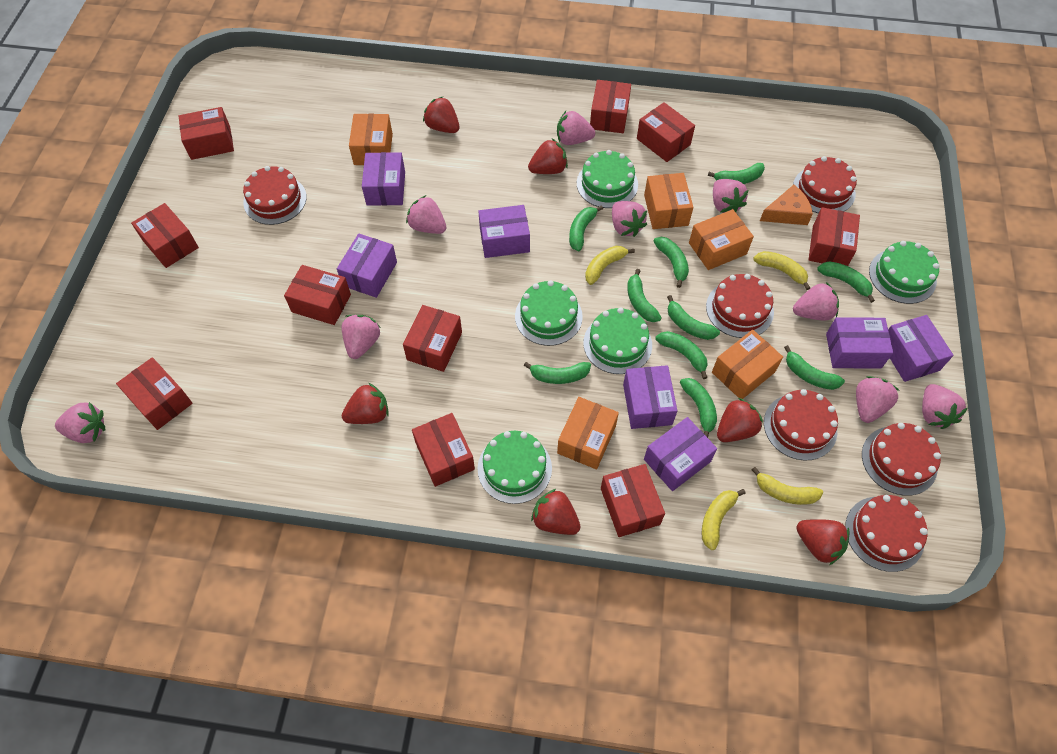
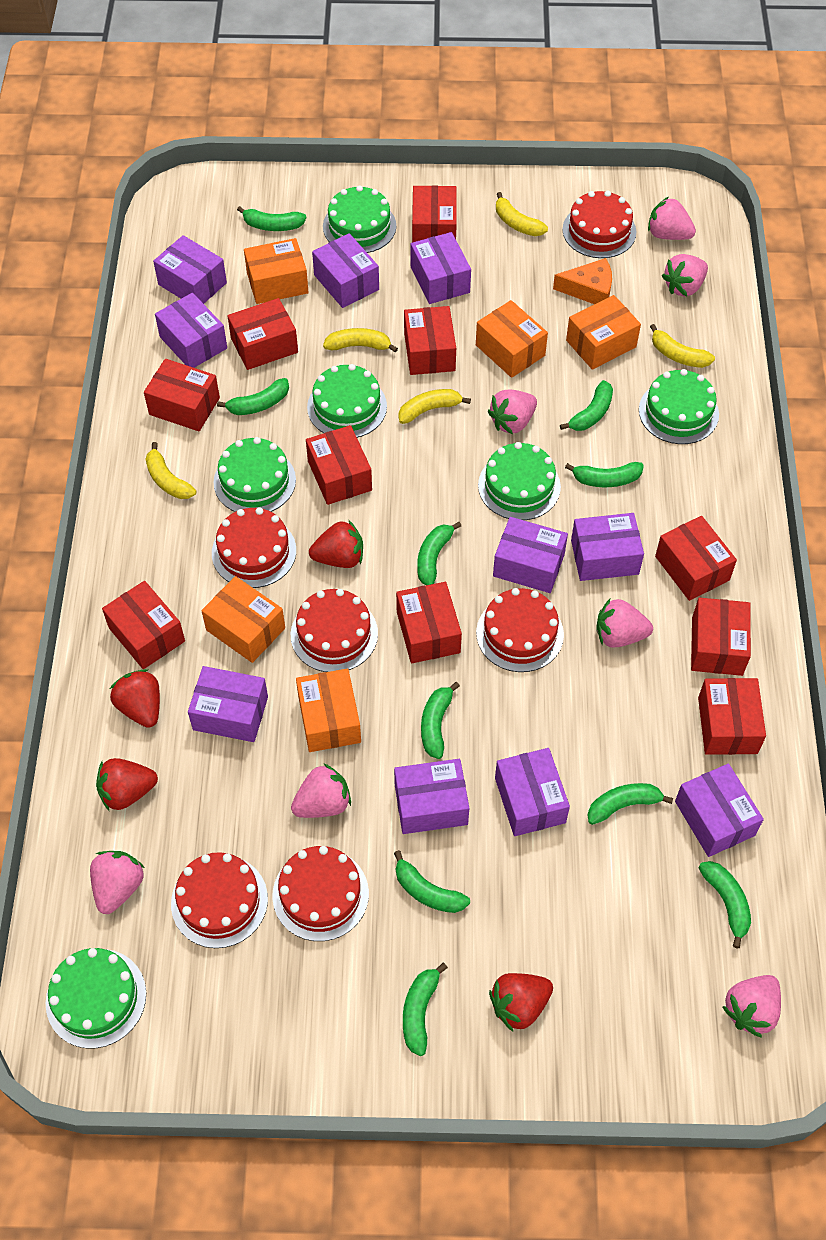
green cake: [478,431,552,504] [515,280,583,346] [577,150,638,208] [583,308,652,374] [869,241,940,304] = 5 -> [46,948,146,1049] [214,437,296,512] [307,364,387,438] [323,185,396,253] [478,442,561,520] [639,369,719,444] = 6
pink strawberry: [55,402,106,443] [342,315,381,359] [406,195,446,234] [557,111,595,145] [612,201,647,237] [713,179,749,213] [793,282,839,321] [856,376,900,423] [922,384,968,429] = 9 -> [90,851,145,914] [291,764,351,818] [488,389,537,434] [596,599,653,648] [648,197,696,240] [662,254,708,297] [723,975,781,1038] = 7
purple box: [337,233,397,298] [362,152,405,206] [478,205,530,258] [623,365,678,429] [644,417,717,491] [826,317,893,369] [888,315,954,382] = 7 -> [153,235,227,304] [155,293,227,368] [188,666,268,742] [312,233,379,308] [394,759,469,834] [411,232,471,304] [493,517,568,593] [495,748,570,836] [571,513,644,581] [675,763,764,857] = 10
red strawberry: [342,383,389,424] [423,97,460,133] [528,139,568,174] [531,489,580,535] [717,398,763,442] [796,519,850,565] = 6 -> [96,758,158,810] [110,669,160,728] [309,520,363,568] [489,973,553,1031] = 4
yellow banana: [585,246,635,285] [702,489,746,550] [752,467,823,505] [753,251,810,290] = 4 -> [145,442,197,499] [323,328,398,353] [398,389,471,424] [496,192,548,236] [650,324,715,368] = 5

